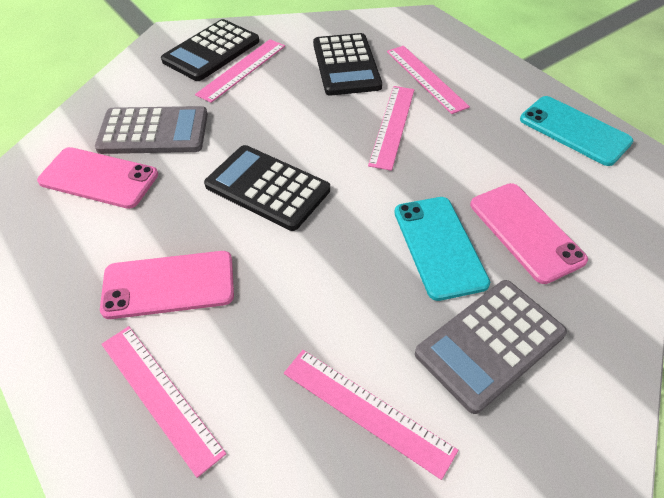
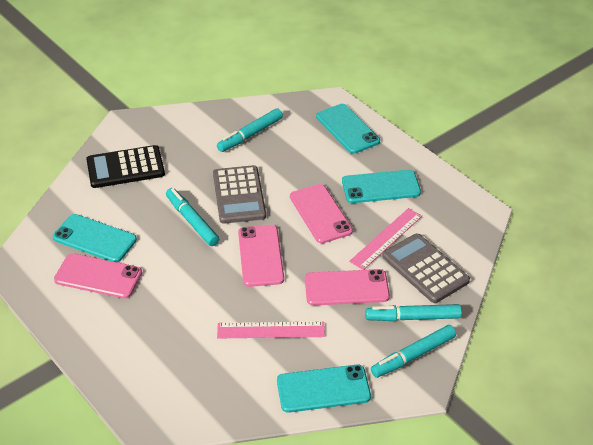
black calculator: [161,19,259,81] [204,145,330,231] [313,33,382,96] = 3 -> [86,145,165,188] = 1
pink phone: [37,147,158,209] [100,251,234,319] [470,183,588,284] = 3 -> [54,253,142,299] [238,225,284,287] [290,184,353,243] [305,269,390,306] = 4
pink ruler: [101,326,226,478] [195,39,285,103] [284,350,458,480] [368,86,414,171] [387,46,470,114] = 5 -> [217,322,325,338] [349,208,422,270] = 2
turquoise marker: none = 0 -> [166,188,219,246] [217,108,283,152] [365,304,462,321] [371,325,456,378] = 4
turquoise phone: [394,197,490,301] [520,96,633,166] = 2 -> [53,214,137,262] [277,365,371,413] [316,104,380,154] [342,170,421,203] = 4

